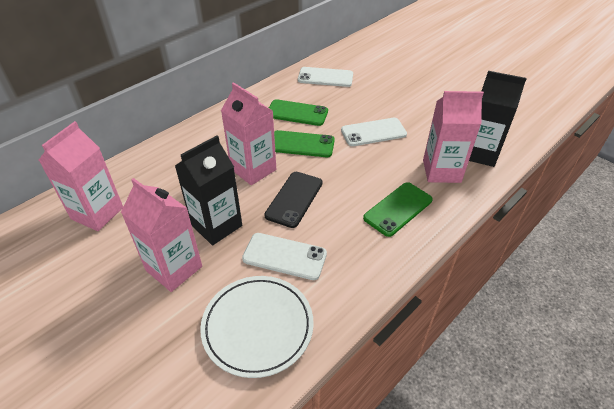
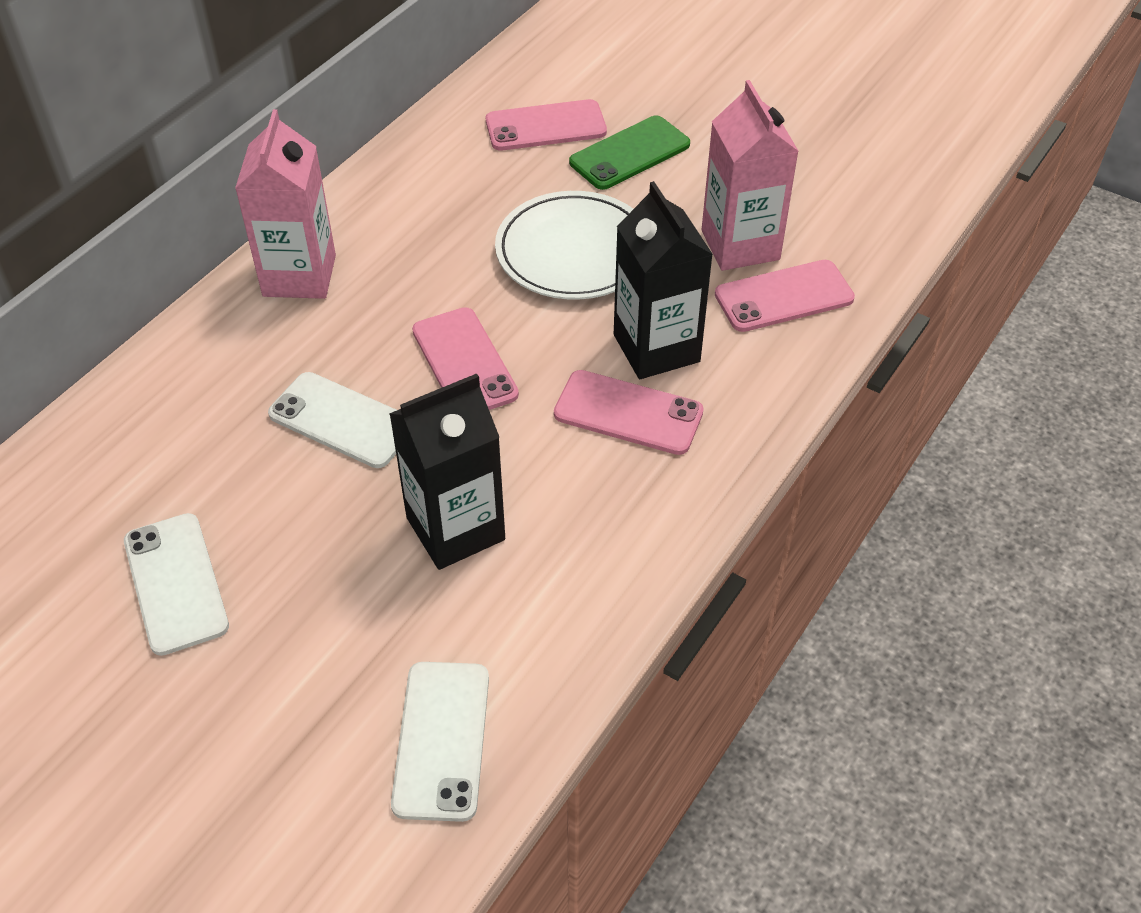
black phone: [264,172,322,228] = 1 -> none = 0
green phone: [269,99,328,126] [274,130,335,157] [363,182,433,237] = 3 -> [569,115,690,190] = 1
pink carton: [39,121,123,231] [121,178,202,292] [221,82,276,185] [423,91,484,183] = 4 -> [235,109,336,299] [702,80,799,271] = 2
pink phone: none = 0 -> [412,307,519,410] [486,99,607,151] [554,370,704,455] [715,260,855,332] = 4

